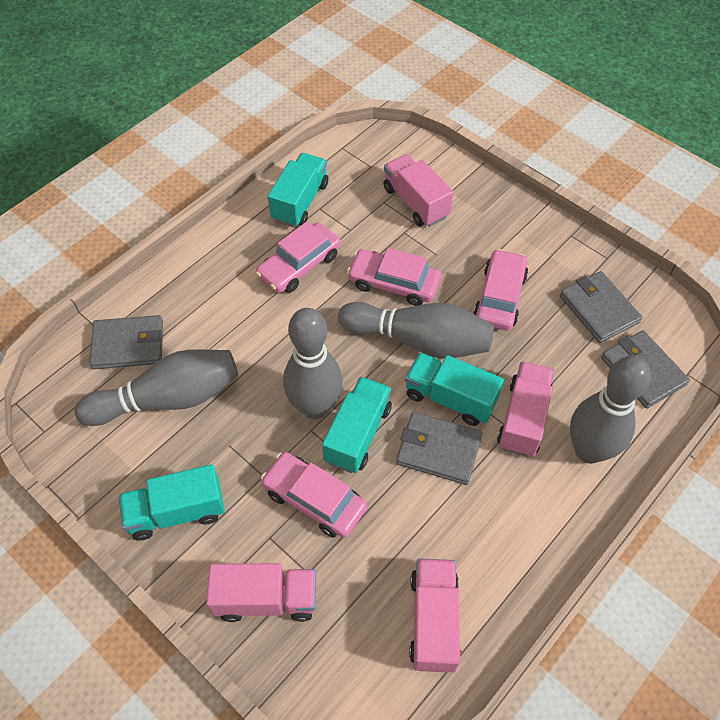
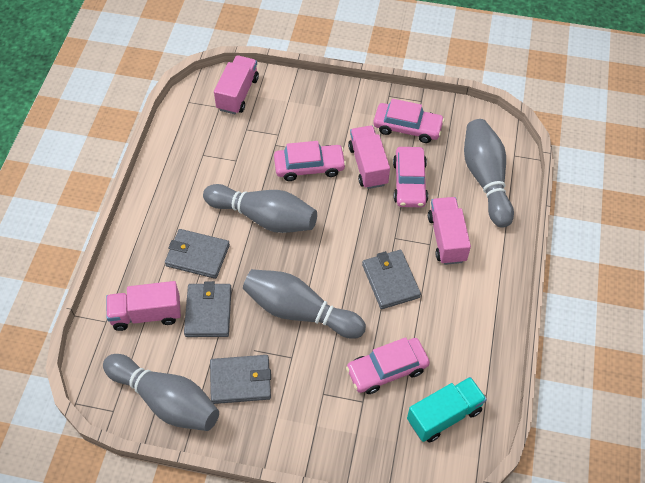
turquoise truck: [119,464,225,541] [268,153,328,227] [322,376,392,473] [405,352,504,426] = 4 -> [407,377,487,442] = 1

